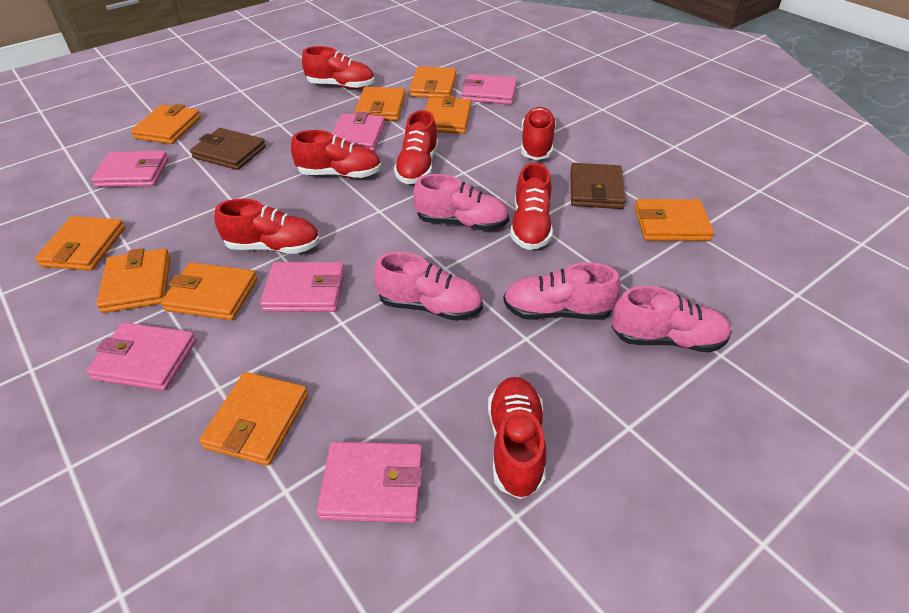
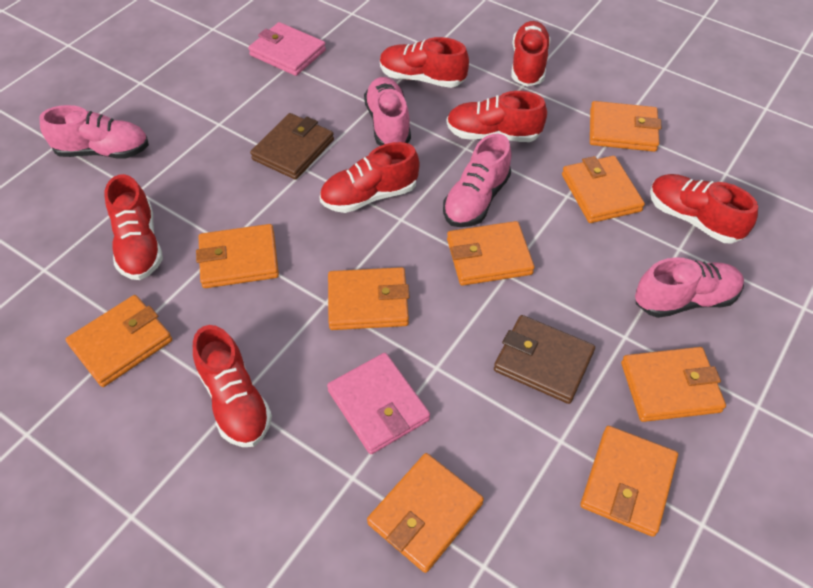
pink wallet: [86,322,196,391] [91,151,169,187] [260,262,345,312] [317,442,423,523] [332,112,385,152] [462,74,517,105] = 6 -> [248,22,326,76] [327,353,430,454] = 2

